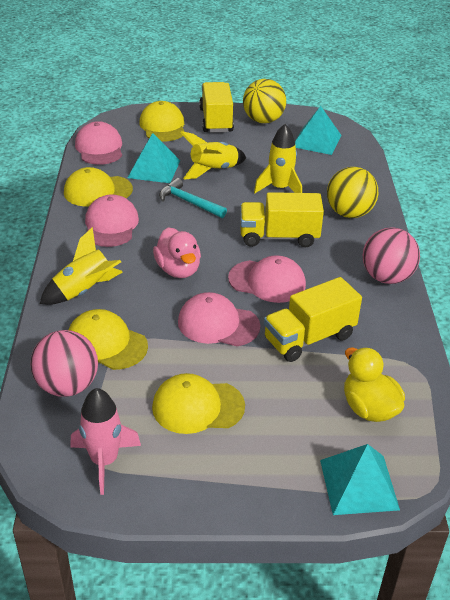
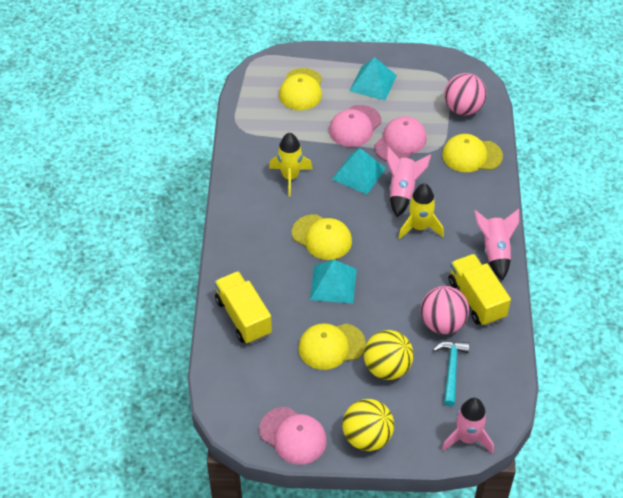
pink cap: [75,121,122,165] [85,194,139,247] [178,292,260,346] [228,255,306,303] = 4 -> [259,407,327,464] [329,105,381,147] [375,116,427,161] = 3
pink duck: [153,227,201,278] = 1 -> none = 0
pink rocket: [71,388,141,495] = 1 -> [386,147,431,217] [442,398,494,454] [474,209,519,280] = 3
yellow duck: [344,347,405,422] = 1 -> none = 0
yellow rocket: [40,227,122,305] [180,131,246,180] [254,124,302,193] = 3 -> [269,132,313,197] [398,183,444,239] = 2
yellow truck: [199,82,234,133] [240,192,324,247] [264,277,362,362] = 3 -> [214,271,272,344] [449,254,511,326] = 2

